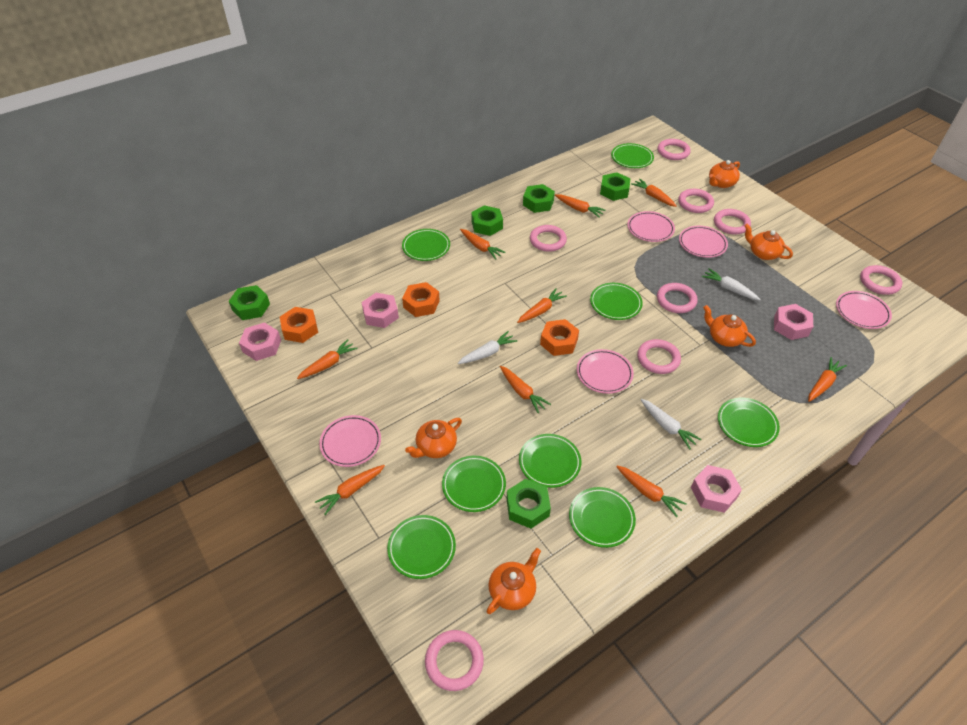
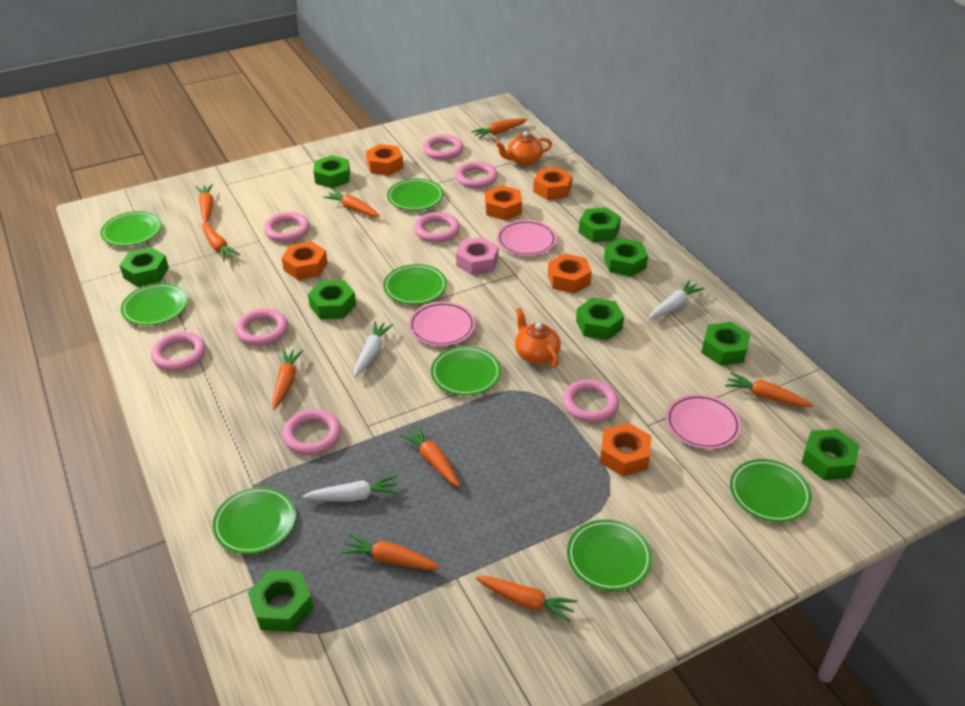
green nut: [229,285,270,320] [471,205,503,236] [507,479,551,529] [523,184,555,213] [600,172,630,201] = 5 -> [119,247,169,287] [248,570,314,632] [308,280,356,319] [314,155,350,188] [576,298,624,340] [578,207,621,242] [604,238,648,277] [701,322,751,366] [801,429,860,480] = 9
orange nut: [280,307,318,343] [402,282,440,317] [540,319,579,356] = 3 -> [282,241,328,280] [366,144,403,175] [485,185,522,220] [533,167,573,200] [548,253,592,293] [600,423,651,476] = 6
orange teapot: [405,418,462,458] [487,548,541,614] [703,305,756,347] [709,160,740,188] [744,223,793,260] = 5 -> [495,131,552,166] [515,308,561,367] = 2
pink nut: [239,322,281,361] [362,293,399,328] [691,465,742,513] [774,304,813,340] = 4 -> [456,237,499,275] = 1
pink plate: [319,415,381,467] [577,349,634,394] [627,211,675,242] [679,226,728,258] [836,291,892,329] = 5 -> [409,302,475,346] [497,220,557,256] [666,394,741,449] = 3

